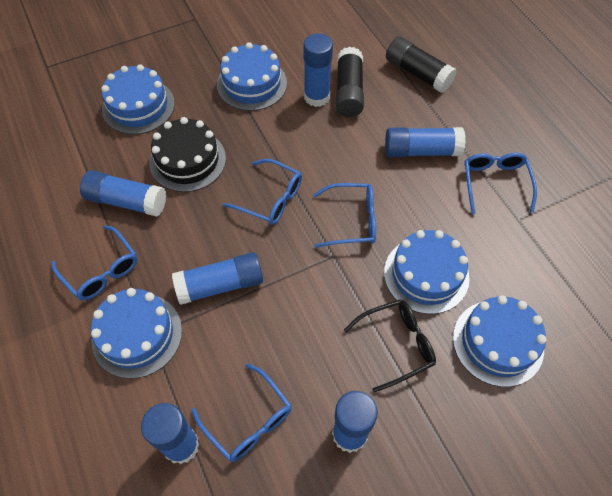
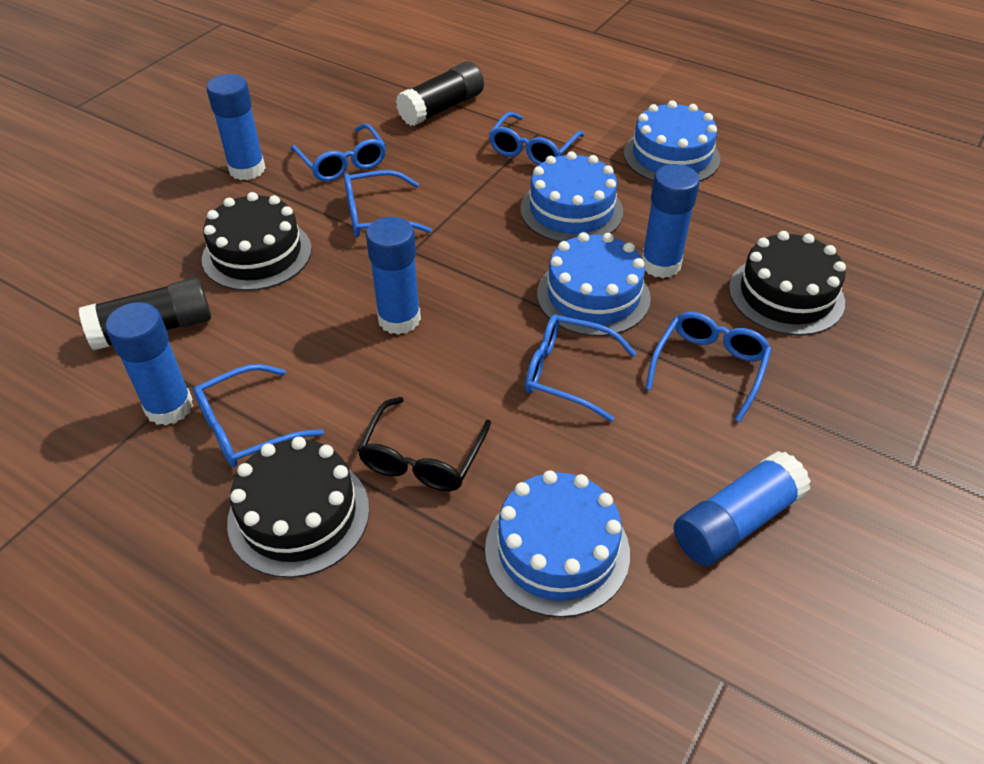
black cake: [149,117,226,192] = 1 -> [202,192,312,291] [227,437,369,578] [729,231,846,336] = 3
blue cake: [91,288,182,379] [101,64,175,135] [217,42,287,111] [384,230,470,314] [453,295,547,387] = 5 -> [485,470,630,617] [520,151,623,242] [537,232,651,336] [623,101,720,182] = 4
blue glasses: [51,225,137,300] [191,363,292,462] [223,159,302,225] [313,183,376,248] [464,153,537,214] = 5 -> [193,364,324,467] [291,123,386,182] [344,170,432,237] [489,112,584,165] [525,315,636,422] [645,312,772,423] = 6
blue glue stick: [80,170,166,217] [141,403,200,464] [172,252,263,305] [303,33,333,107] [332,391,378,453] [385,127,466,157] = 6 -> [106,302,193,425] [207,74,265,180] [366,217,421,335] [642,164,700,278] [674,451,811,566] = 5

